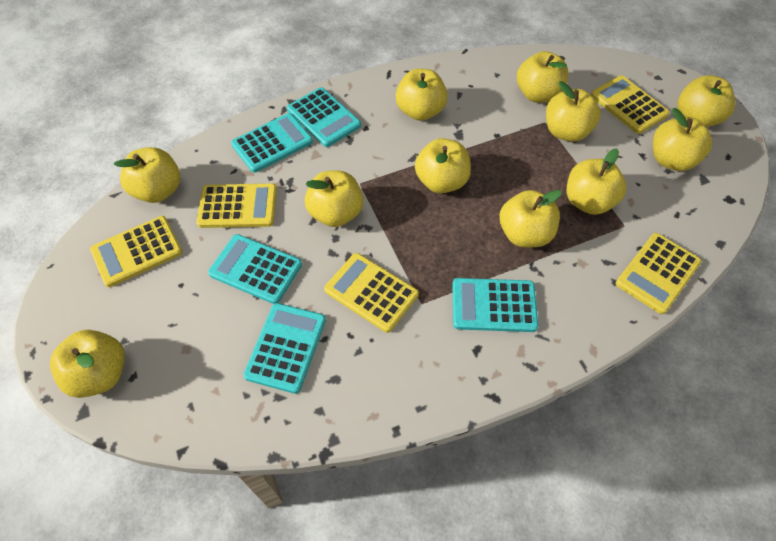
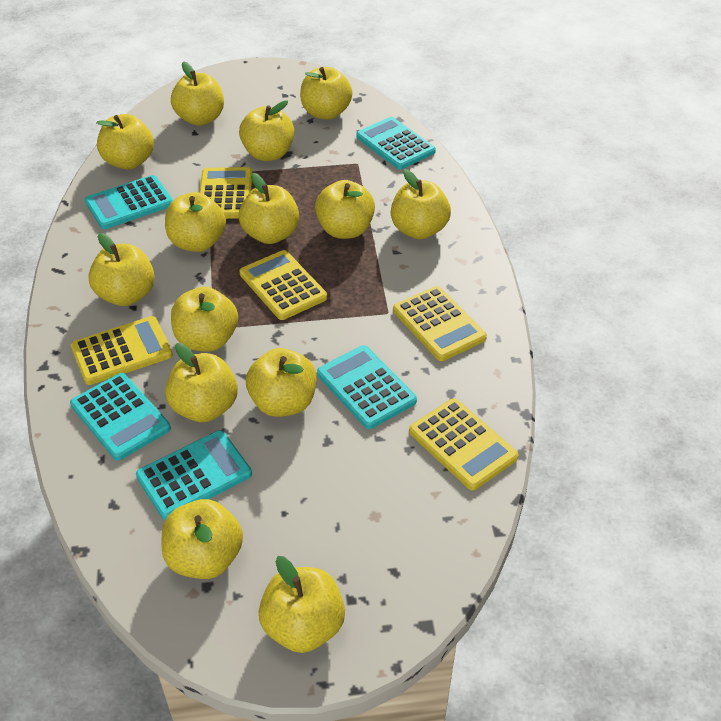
yellow apple: [50,330,125,398] [114,147,180,203] [305,170,363,227] [396,69,448,121] [415,138,471,193] [500,190,562,248] [517,51,568,103] [546,81,600,142] [567,148,627,215] [653,108,712,171] [678,75,735,127] = 11 -> [88,233,155,306] [96,114,154,169] [162,499,243,579] [165,192,226,252] [165,343,238,422] [171,61,224,126] [171,287,238,352] [239,100,294,161] [239,173,299,244] [246,348,317,417] [259,556,345,653] [300,67,352,120] [315,180,375,239] [391,169,451,239] = 14

